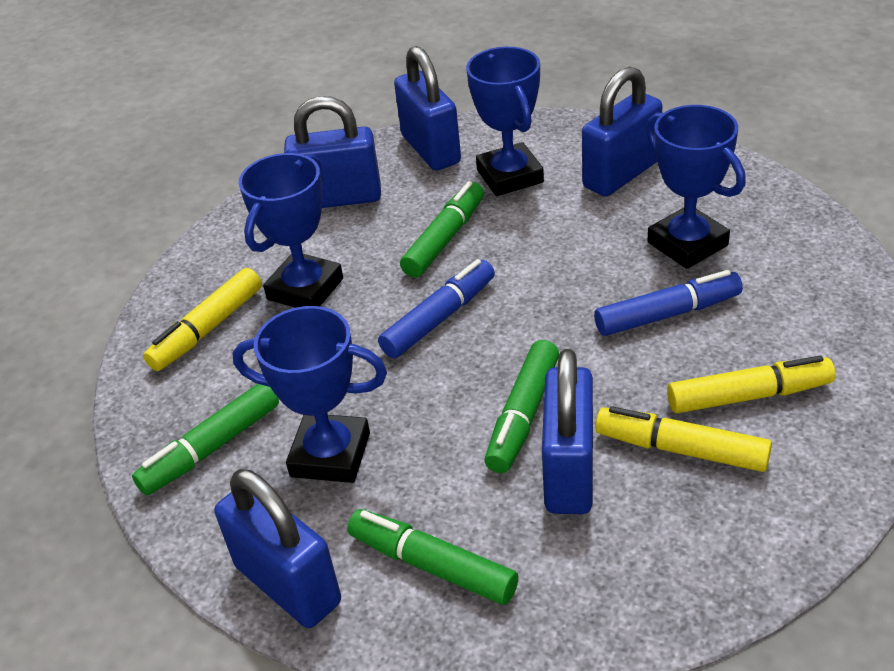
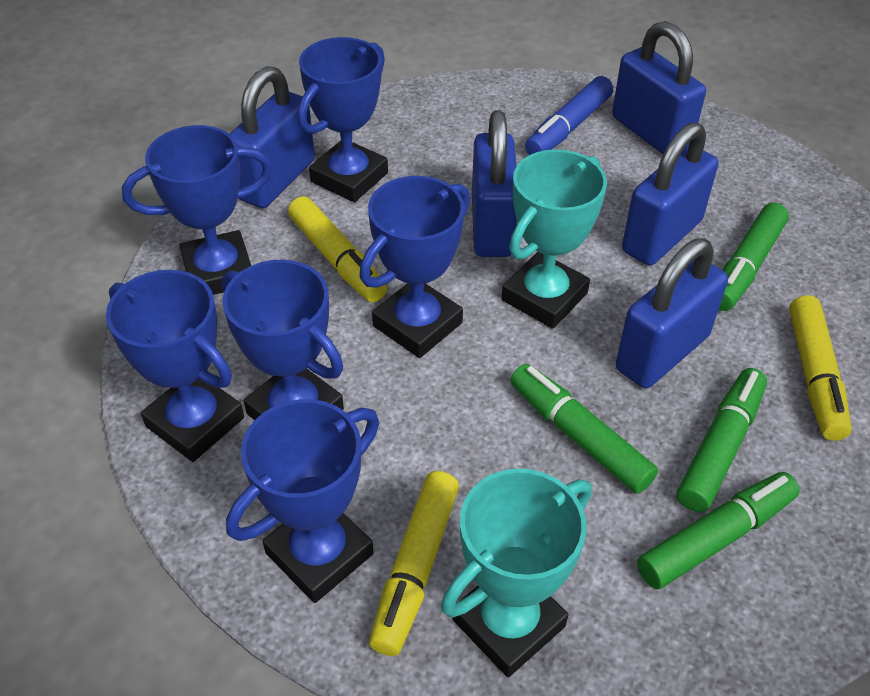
blue marker: [378,259,495,358] [594,270,743,336] = 2 -> [525,76,613,155] = 1
blue trophy: [232,306,387,483] [239,153,343,308] [466,47,544,196] [646,105,746,269] = 4 -> [106,270,244,462] [122,125,272,295] [222,260,344,420] [226,399,379,603] [298,37,388,202] [359,176,470,358] = 6
turquoise trophy: none = 0 -> [441,468,592,677] [502,149,607,329] = 2

